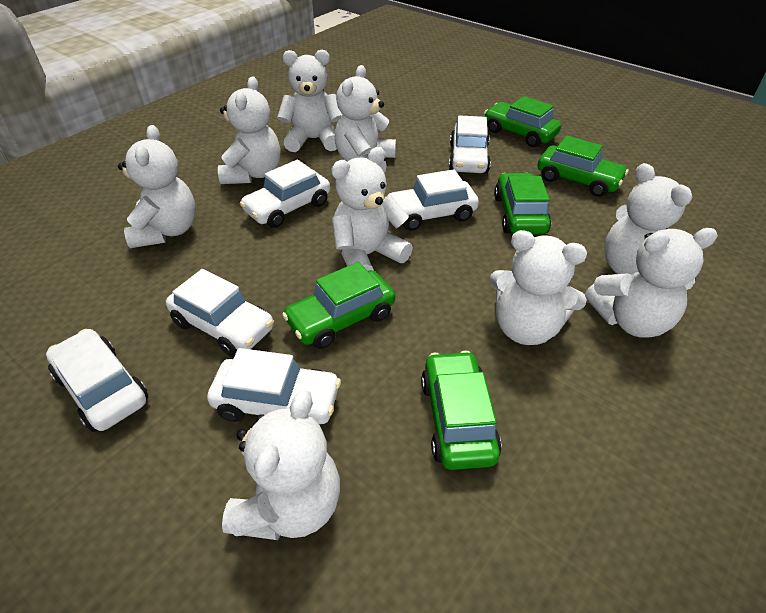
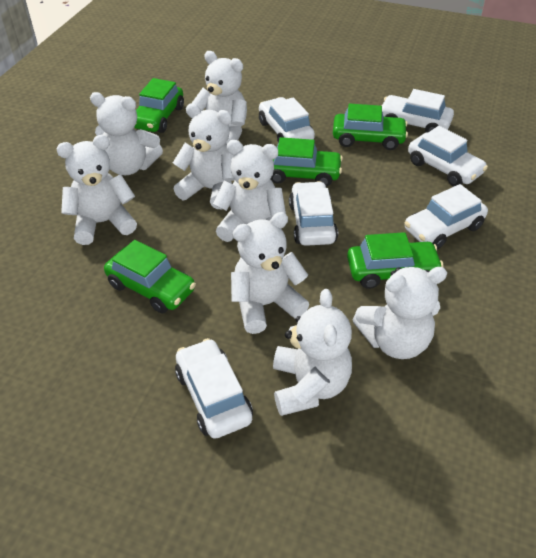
white teddy bear: [118,125,196,248] [218,76,281,184] [222,390,340,540] [277,50,343,152] [331,147,413,271] [335,65,396,173] [489,230,587,345] [585,228,718,338] [604,163,692,275] = 9 -> [56,135,137,245] [90,92,163,175] [173,103,235,209] [192,51,247,143] [213,140,286,242] [231,212,309,334] [273,289,352,416] [353,267,447,359] = 8

